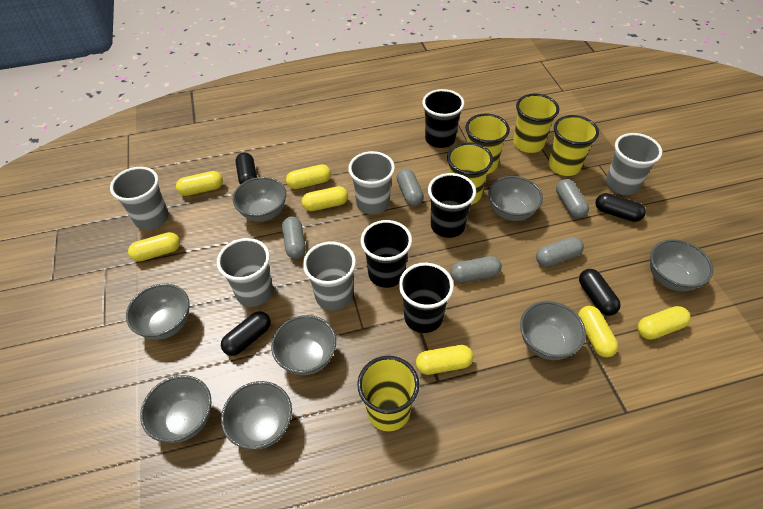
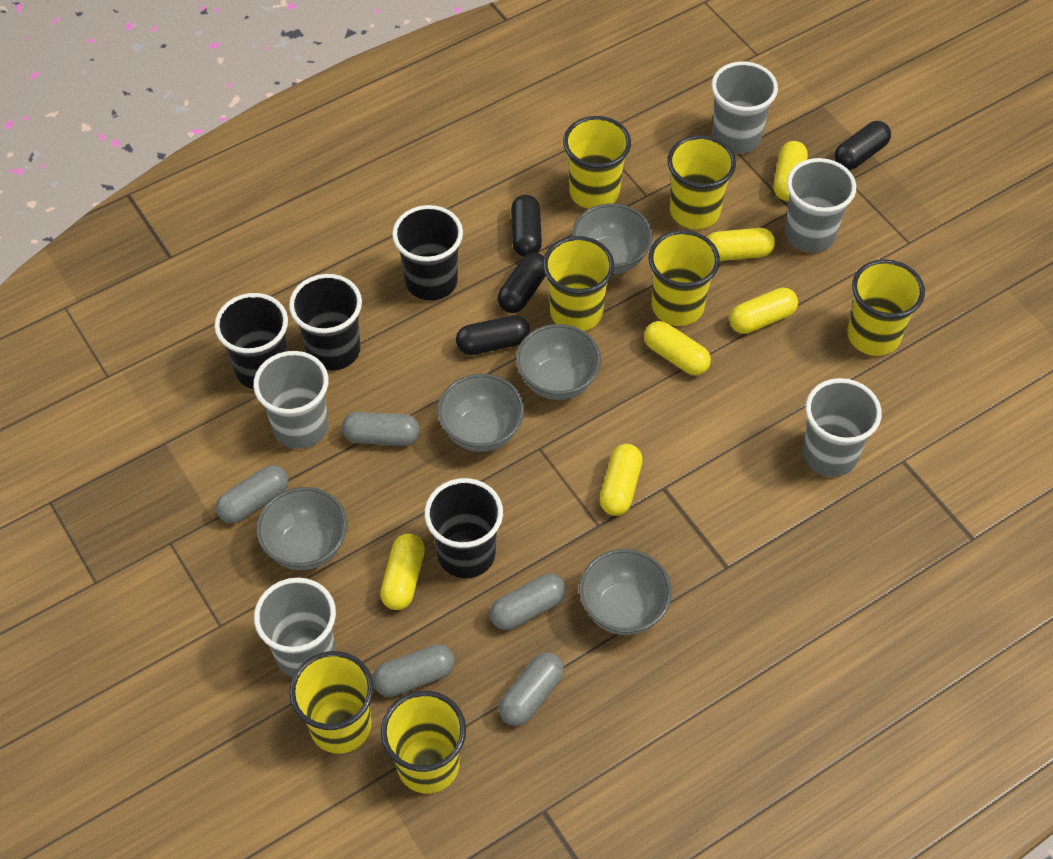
grey bowl: [126,284,189,340] [140,375,212,443] [221,381,292,450] [233,177,286,222] [271,315,336,375] [488,176,543,221] [520,301,586,360] [650,239,713,292] = 8 -> [256,487,348,570] [438,374,524,452] [516,324,601,400] [572,203,653,274] [579,549,672,635] = 5
yellow capsule: [128,232,180,262] [176,171,223,196] [286,164,331,189] [302,186,348,211] [416,345,474,375] [578,306,618,357] [637,306,691,340] = 7 -> [380,534,425,610] [600,444,643,516] [644,321,711,375] [707,228,775,261] [729,288,798,334] [774,141,808,201] = 6
yellow cup: [357,356,419,431] [447,142,493,204] [466,114,510,174] [513,94,559,153] [549,115,599,176] = 5 -> [289,651,374,753] [381,691,466,793] [543,236,614,331] [563,116,631,209] [648,230,720,326] [667,135,736,229] [847,259,925,356] = 7

